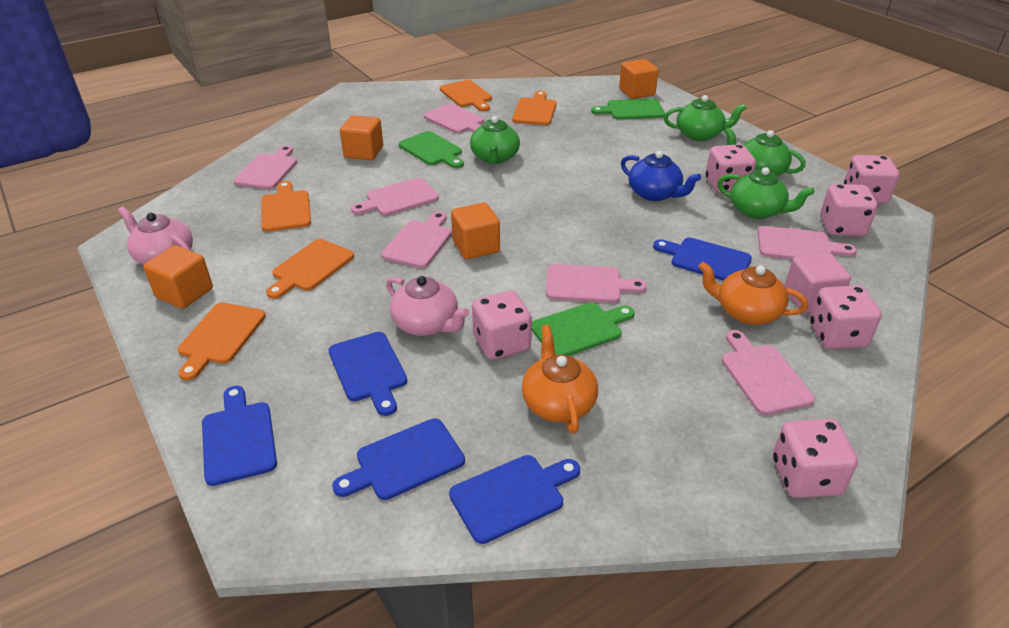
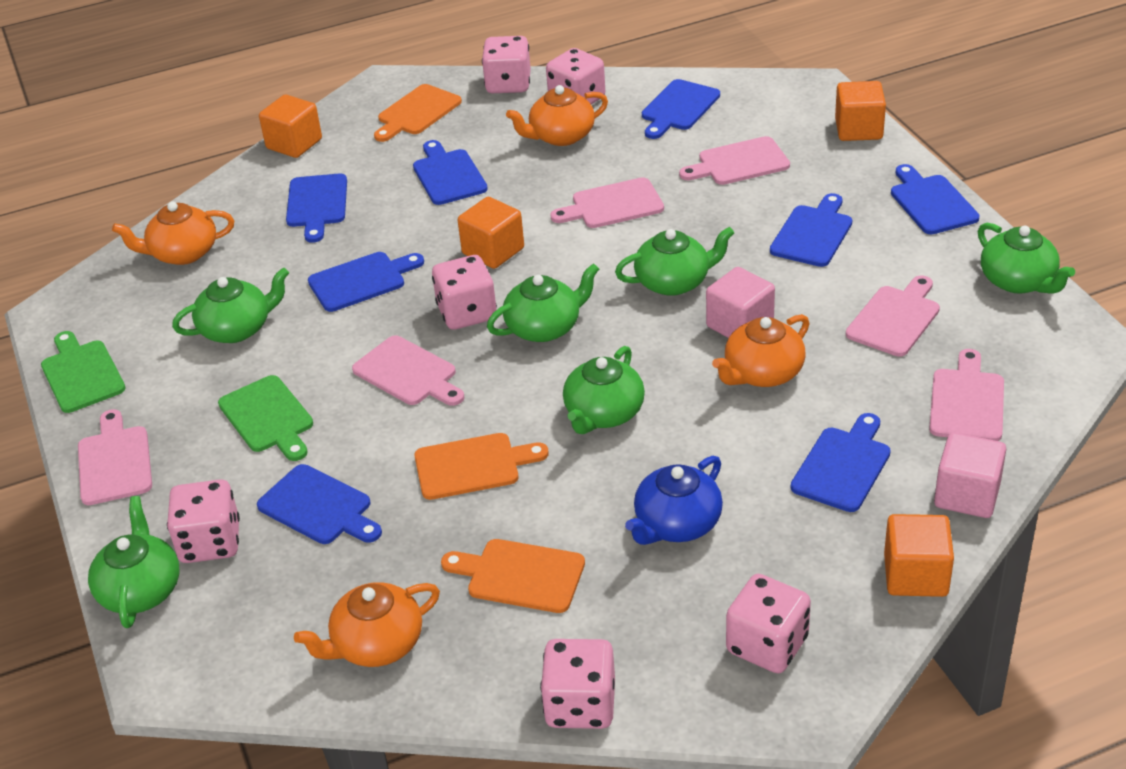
blue cutting board: [202,386,277,486] [328,332,407,416] [332,418,465,500] [449,455,580,544] [653,237,752,281] = 5 -> [257,464,382,544] [286,173,347,243] [308,252,424,312] [413,140,488,205] [642,79,720,139] [770,193,852,267] [791,413,891,512] [891,164,980,234] = 8
green cutting board: [399,131,464,168] [532,302,635,356] [591,99,665,120] = 3 -> [41,331,126,413] [218,375,313,461] = 2
green teapot: [470,116,520,164] [664,95,747,141] [717,167,815,219] [724,127,806,176] = 4 -> [88,496,179,628] [172,267,289,343] [487,263,599,342] [563,346,645,434] [615,227,734,296] [978,223,1075,294] = 6
orange cutting board: [178,302,266,381] [261,181,311,232] [266,239,354,299] [440,80,492,111] [512,91,556,125] = 5 -> [374,84,462,142] [414,433,549,500] [441,539,585,613] = 3
orange teapot: [522,325,598,434] [698,262,808,325] = 2 -> [112,201,234,265] [294,582,440,667] [506,85,608,146] [712,314,810,387] = 4
pink cube: [784,253,851,313] = 1 -> [706,267,775,338] [934,432,1006,518] = 2
pink cutting board: [234,145,297,189] [351,178,439,216] [381,212,452,268] [424,104,484,133] [546,264,647,303] [722,330,815,415] [758,226,857,259] = 7 -> [78,409,152,505] [352,335,464,406] [550,177,664,228] [679,136,790,185] [846,275,940,357] [929,349,1004,441] = 6
pink teapot: [118,207,193,265] [386,276,469,336] = 2 -> none = 0

